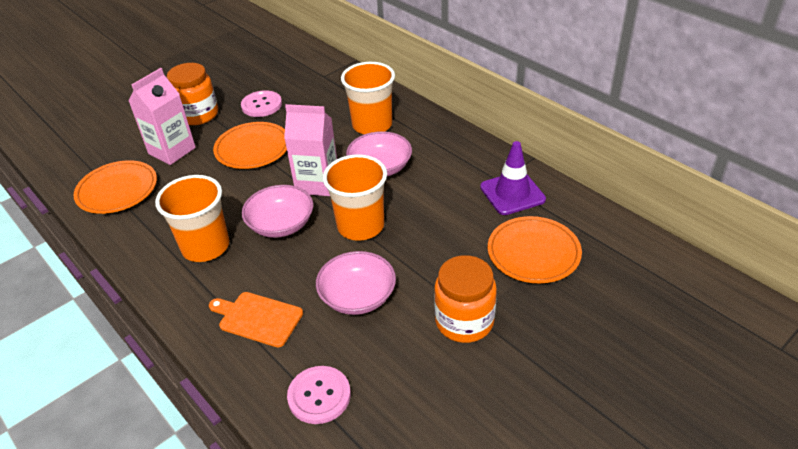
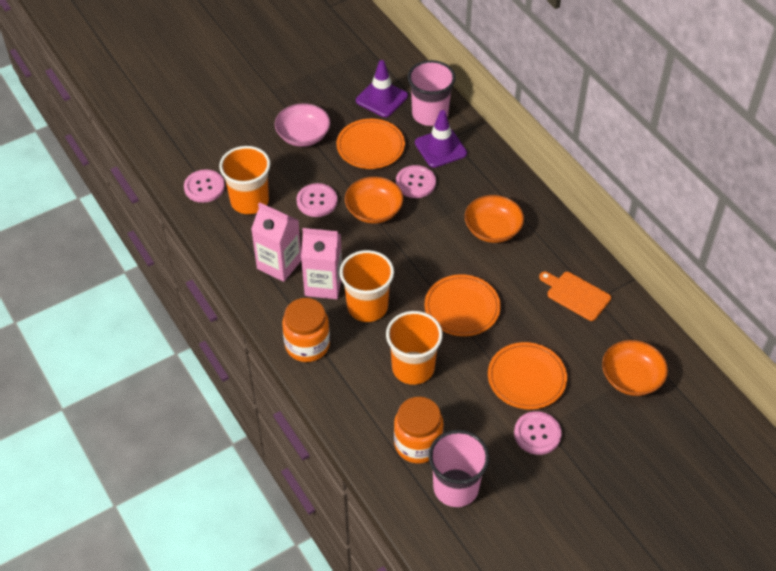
orange bowl: none = 0 -> [345,177,403,224] [465,195,524,243] [602,340,668,396] = 3
pink bowl: [242,185,313,238] [316,251,396,315] [346,131,412,176] = 3 -> [275,103,330,147] = 1
pink button: [241,90,282,117] [287,366,351,424] = 2 -> [184,169,225,203] [297,183,337,217] [396,165,436,198] [514,411,562,455] = 4
pink cup: none = 0 -> [408,60,456,126] [428,430,490,507] = 2
purple traffic cone: [480,141,546,215] = 1 -> [356,60,408,117] [415,110,467,168] = 2

